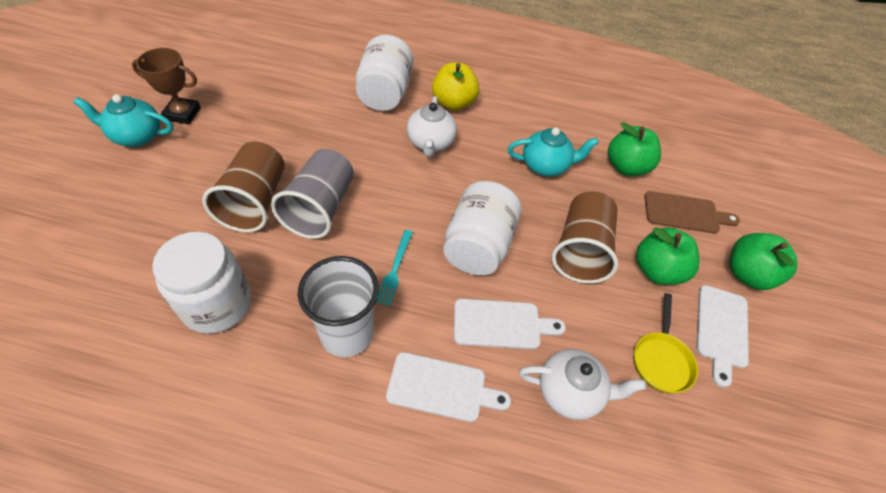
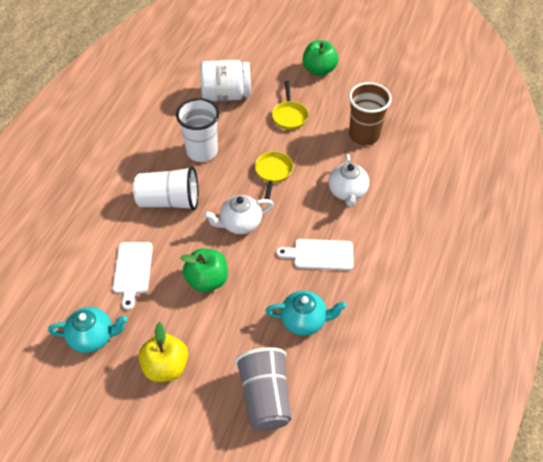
brown cup: [202,141,285,232] [552,191,618,284] = 2 -> [349,82,392,145] = 1
brown cutting board: [644,191,740,234] = 1 -> none = 0
brown trophy: [132,48,201,125] = 1 -> none = 0
green apple: [608,122,661,176] [636,227,699,285] [730,233,797,290] = 3 -> [181,248,228,292] [302,40,339,76] = 2
turquoise fork: [375,230,413,306] = 1 -> none = 0
white cup: [298,256,379,357] = 1 -> [133,166,198,210] [176,98,220,162] = 2
white cutting board: [386,352,511,422] [454,299,566,349] [696,285,749,388] = 3 -> [113,242,153,310] [276,239,354,270] = 2
white jar: [152,232,251,334] [356,35,413,111] [443,181,521,276] = 3 -> [200,60,251,101] = 1
yellow pan: [634,293,698,393] = 1 -> [255,151,293,200] [272,81,308,130] = 2

